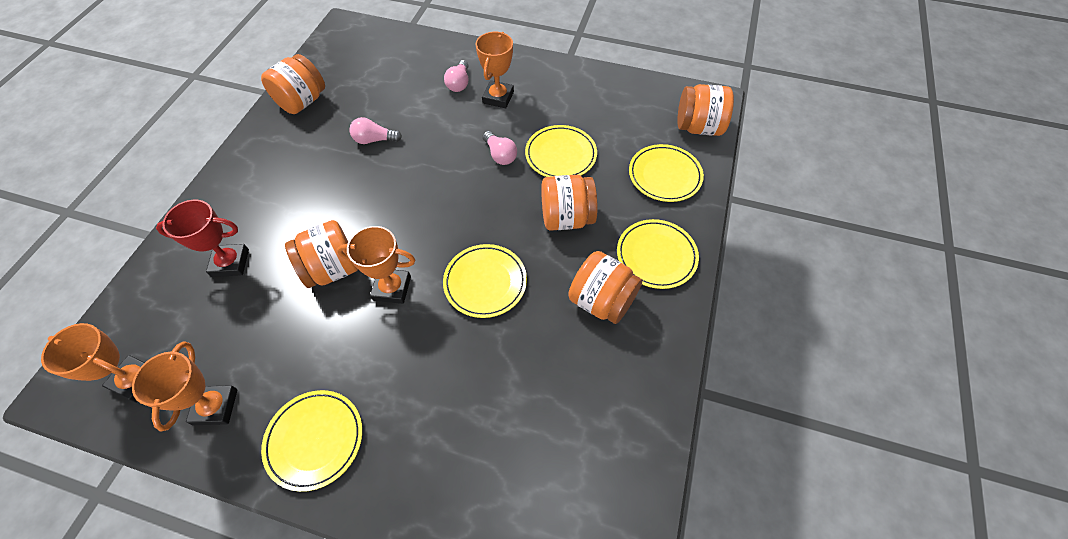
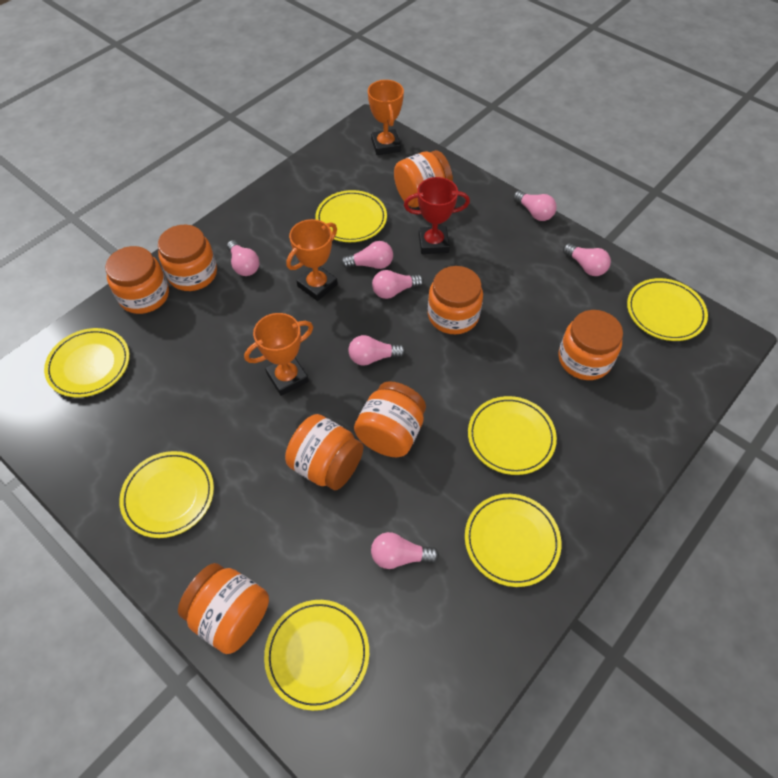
orange jar: [261,54,325,114] [285,220,358,288] [541,175,598,231] [568,251,643,324] [677,84,734,136] = 5 -> [105,246,169,314] [158,225,217,291] [178,563,269,654] [285,414,364,490] [354,381,426,457] [394,150,453,208] [428,266,483,334] [558,310,623,380] = 8
orange trophy: [41,323,144,403] [132,341,238,431] [337,226,415,304] [476,32,514,108] = 4 -> [244,313,313,396] [286,219,338,301] [368,80,404,155] = 3
pink light bulb: [350,117,402,144] [444,60,469,92] [483,131,517,165] = 3 -> [227,240,260,276] [341,241,393,269] [348,335,406,366] [371,532,439,569] [372,270,424,299] [513,191,556,221] [563,243,611,276] = 7
yellow plate: [261,390,363,492] [443,244,527,318] [525,125,597,177] [617,219,699,289] [629,144,704,202] = 5 -> [44,328,130,397] [119,451,214,538] [264,600,369,711] [316,190,387,242] [465,494,561,587] [468,396,557,475] [627,278,708,341] = 7

